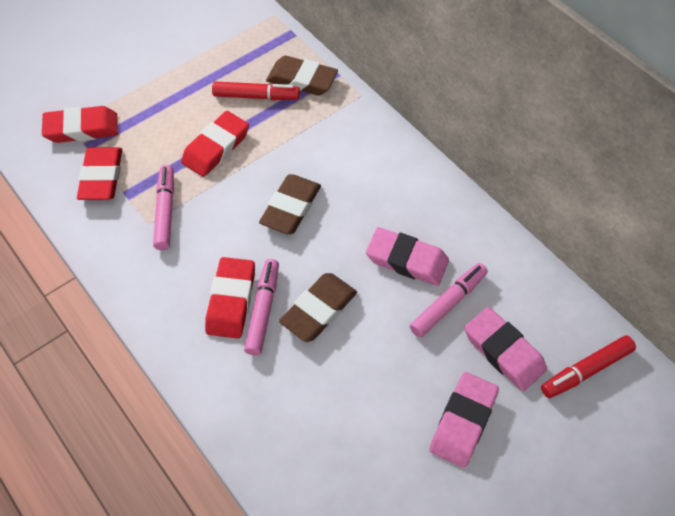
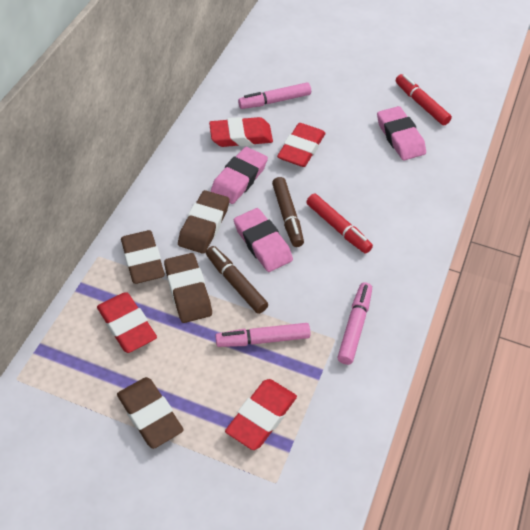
brown eraser: [259,174,321,235] [266,56,338,96] [279,273,357,342] = 3 -> [117,377,184,449] [121,230,165,284] [164,253,212,323] [178,190,229,254] = 4
brown marker: none = 0 -> [206,246,268,314] [272,177,304,247] = 2

